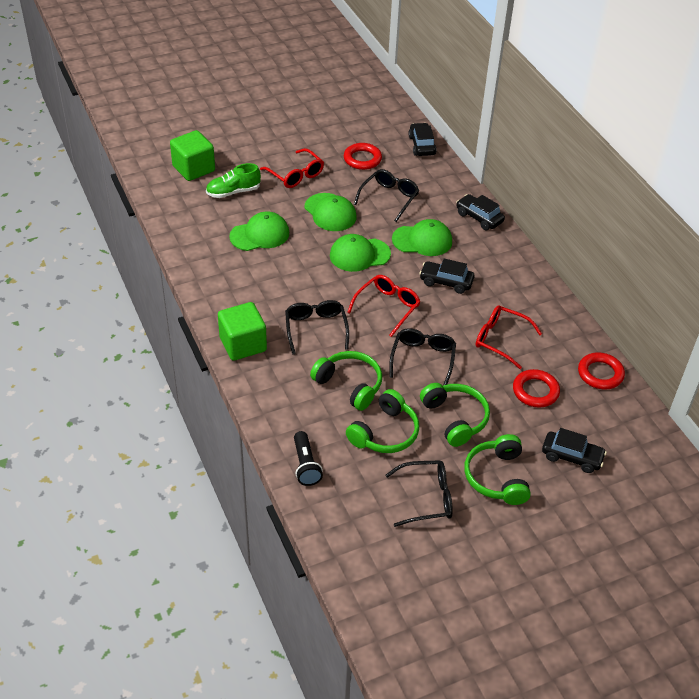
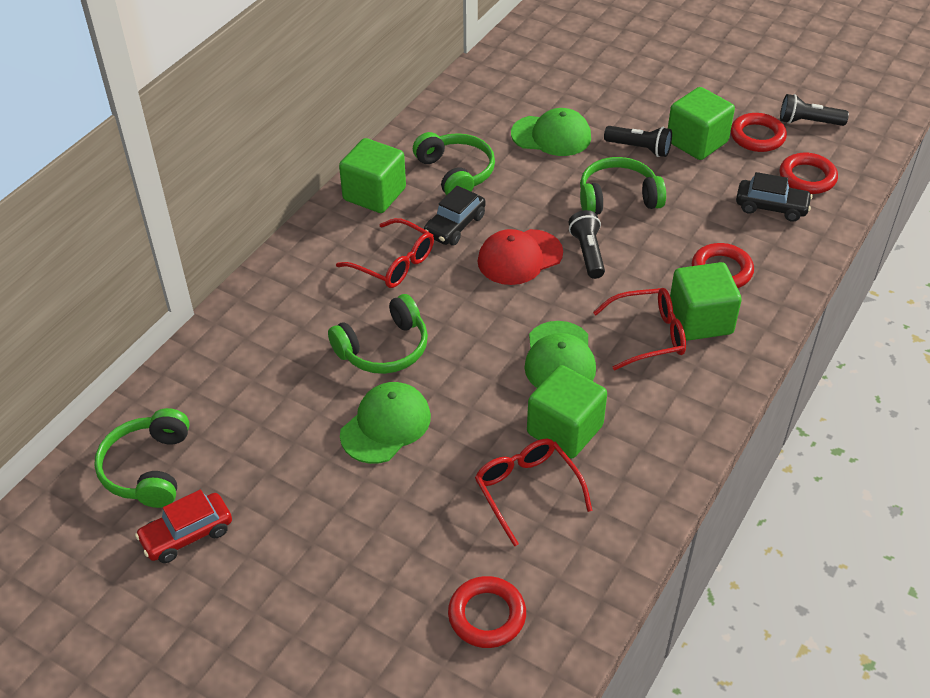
black car: [408,123,437,156] [419,259,474,294] [456,194,505,230] [542,428,607,473] = 4 -> [424,186,486,246] [736,172,813,222] = 2
black flashlight: [294,431,323,486] = 1 -> [569,210,605,279] [604,126,672,157] [780,94,849,126] = 3
black glasses: [285,300,349,355] [354,169,419,222] [386,460,453,527] [389,328,456,385] = 4 -> none = 0
green cap: [229,211,289,251] [305,193,357,231] [330,234,391,272] [392,219,452,256] = 4 -> [340,382,431,464] [511,108,591,156] [524,321,596,388] = 3
green cube: [170,130,215,181] [218,302,267,361] = 2 -> [339,138,406,213] [527,365,607,458] [668,87,735,160] [670,262,742,341] = 4
green shoe: [206,163,261,198] = 1 -> none = 0
red cap: none = 0 -> [477,229,563,285] = 1
red car: none = 0 -> [135,490,232,563] = 1
red ring: [344,143,382,170] [513,369,560,408] [578,352,625,389] = 3 -> [448,576,526,648] [692,243,754,288] [731,113,787,152] [780,153,838,194] = 4

